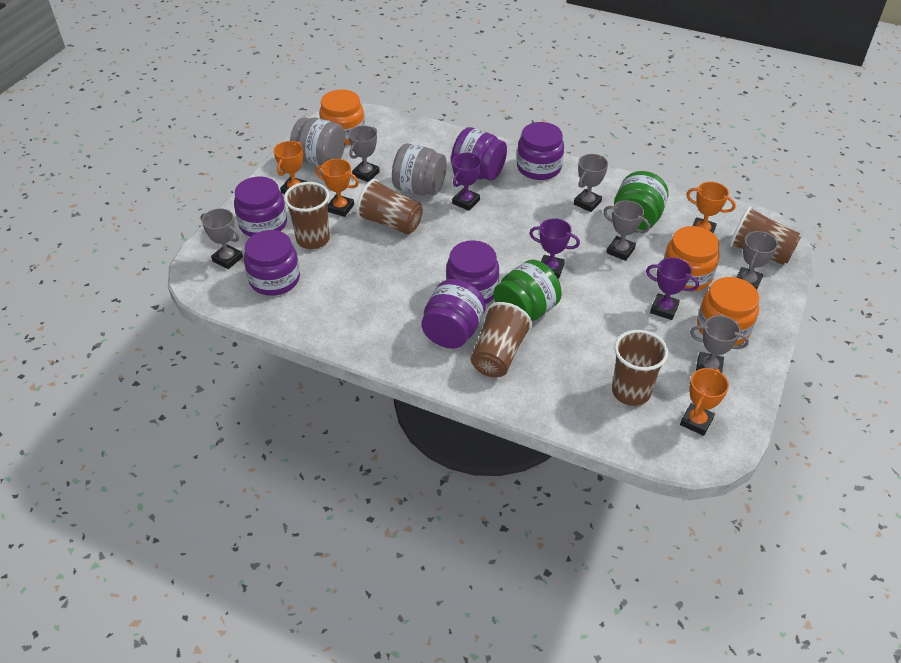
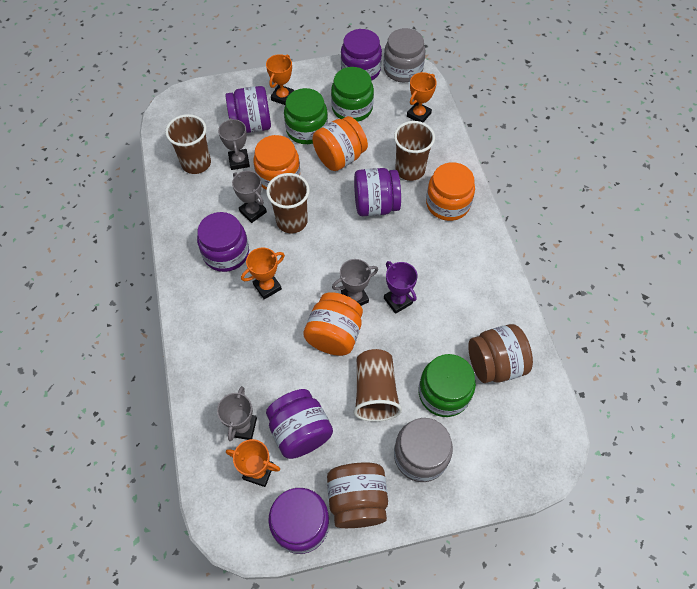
brown cup: [284,182,330,249] [356,179,423,234] [471,302,532,377] [612,330,668,406] [729,206,801,265] = 5 -> [165,114,211,174] [266,173,310,233] [354,349,402,422] [394,121,435,181] = 4
brown jar: none = 0 -> [327,463,388,528] [468,324,533,383] = 2
green jar: [493,259,562,321] [614,171,669,233] = 2 -> [284,88,328,144] [331,67,374,122] [419,354,476,417] = 3
grey trophy: [201,209,243,269] [348,126,380,182] [574,154,608,212] [603,200,650,261] [690,315,749,373] [736,231,778,290] = 6 -> [217,386,257,441] [218,118,250,170] [232,171,267,223] [332,259,378,306] = 4
orange jar: [319,89,365,145] [664,226,720,291] [697,277,760,346] = 3 -> [253,135,300,190] [303,292,363,356] [312,116,368,171] [426,162,475,221] = 4
purple trophy: [452,153,481,211] [529,218,580,279] [646,257,699,320] = 3 -> [384,261,418,314] = 1

